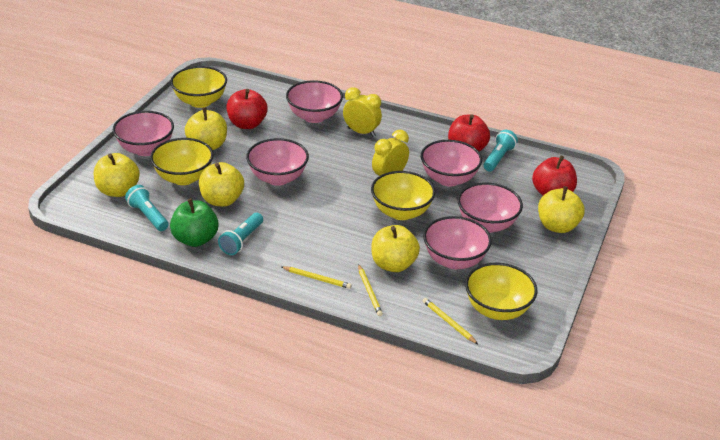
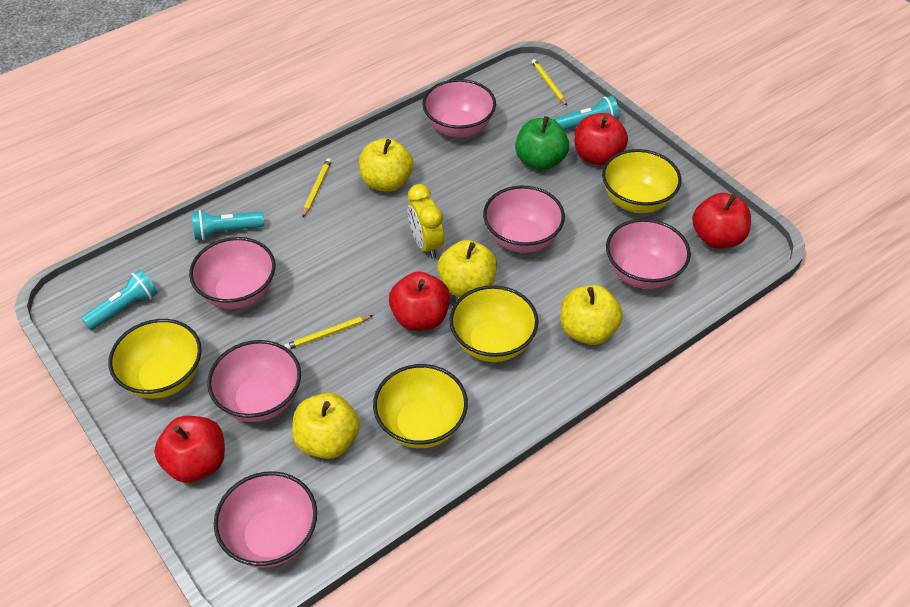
red apple: [227,89,268,129] [448,114,490,151] [532,155,577,196] = 3 -> [154,416,225,483] [389,271,450,331] [575,113,628,165] [692,193,751,248] = 4
yellow apple: [94,153,140,197] [185,107,227,150] [199,162,244,207] [371,225,420,272] [538,186,585,233] = 5 -> [292,393,360,459] [359,138,413,192] [437,240,497,297] [561,285,623,345] = 4
yellow clock: [343,87,382,137] [372,130,409,176] = 2 -> [407,184,444,259] = 1

